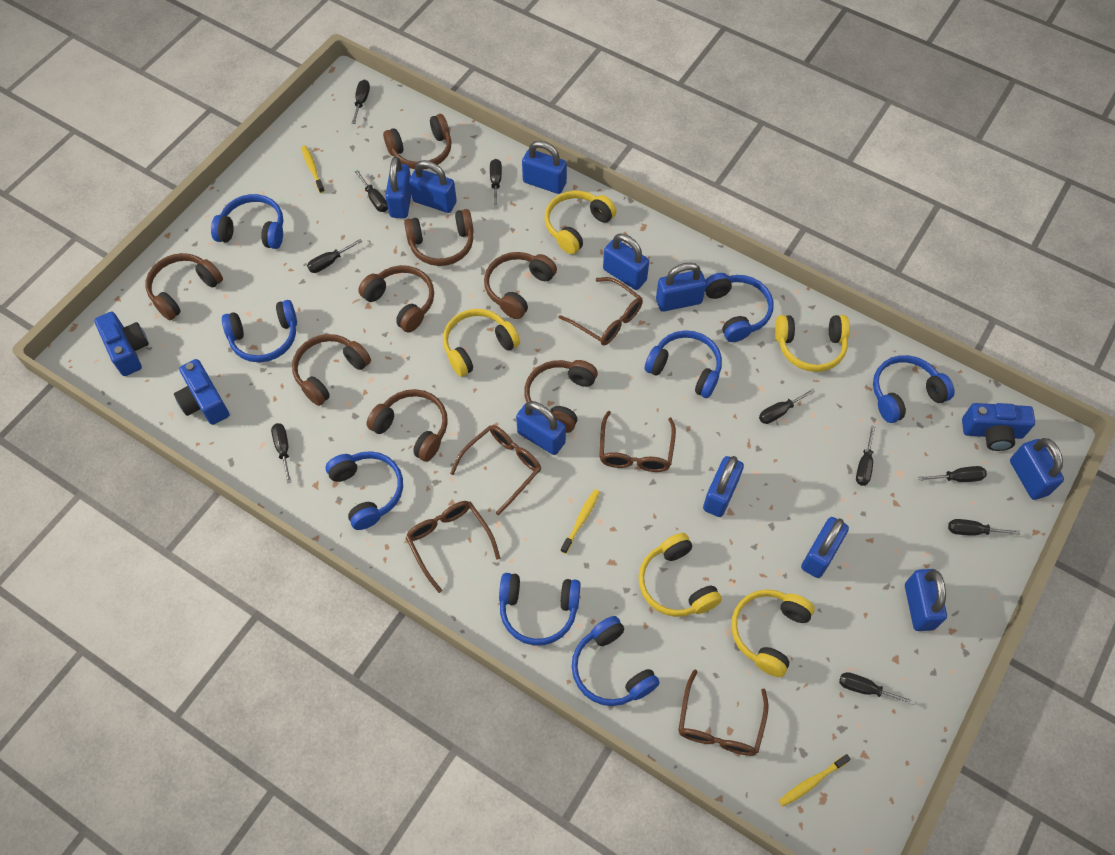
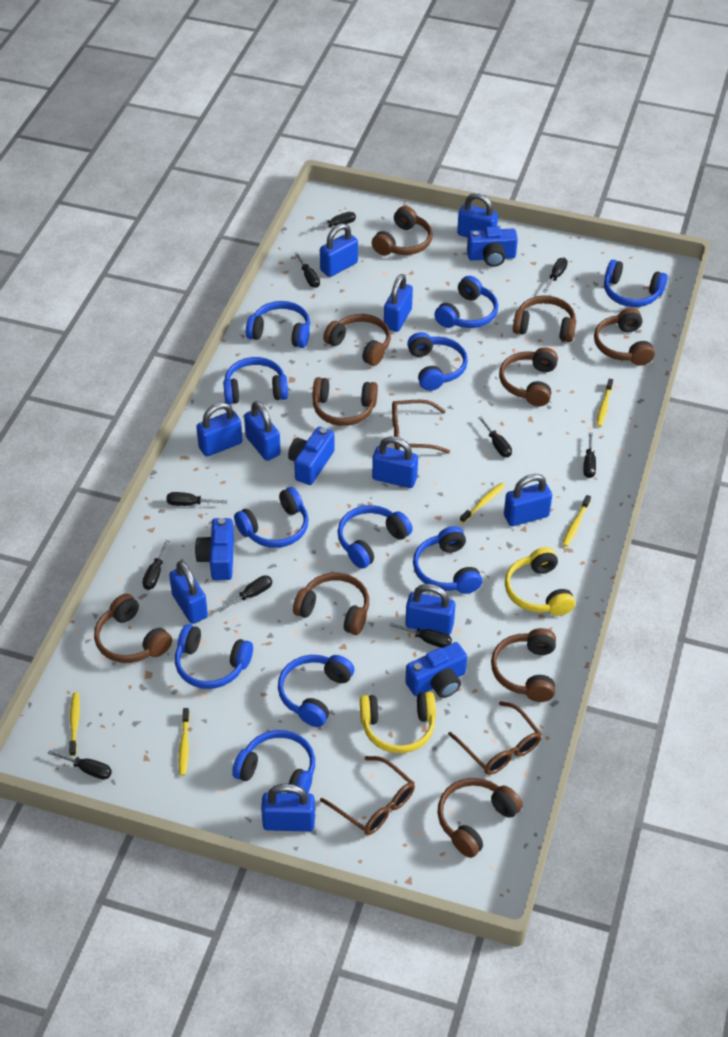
blue camera: [94,312,149,376] [174,359,229,425] [962,403,1035,451] = 3 -> [195,518,234,580] [288,426,335,485] [405,642,467,698] [467,226,518,267] = 4
blue headphones: [211,194,283,249] [222,300,297,362] [326,451,403,530] [499,573,581,646] [572,616,660,706] [644,330,722,398] [705,273,773,342] [873,355,955,423] = 8 -> [175,624,253,689] [223,357,288,404] [232,730,315,793] [234,487,309,548] [246,301,310,348] [278,655,354,727] [337,505,413,569] [407,332,468,391] [413,526,482,594] [434,276,498,328] [604,260,667,307] = 11
brown glasses: [406,501,500,593] [450,425,541,515] [558,277,643,345] [599,411,676,472] [678,670,768,756] = 5 -> [320,756,415,835] [392,400,450,453] [448,701,542,775] = 3
brown headphones: [145,253,223,320] [292,334,371,406] [358,265,434,332] [367,389,448,462] [383,114,451,170] [404,209,474,266] [484,252,557,319] [524,360,598,433] = 8 -> [94,594,172,663] [293,573,369,635] [313,377,378,426] [323,314,391,366] [372,206,433,255] [437,778,523,858] [491,628,556,702] [499,347,558,406] [513,295,576,342] [594,308,655,365] = 10
yellow headphones: [443,309,520,377] [545,191,617,254] [638,533,722,617] [731,589,815,677] [775,315,850,372] = 5 -> [360,691,436,753] [505,547,575,616] = 2
yellow toothbrush: [301,146,325,193] [561,489,600,554] [779,754,851,807] = 3 -> [69,693,80,756] [179,708,190,776] [460,483,505,523] [563,495,591,547] [597,379,613,427] = 5

